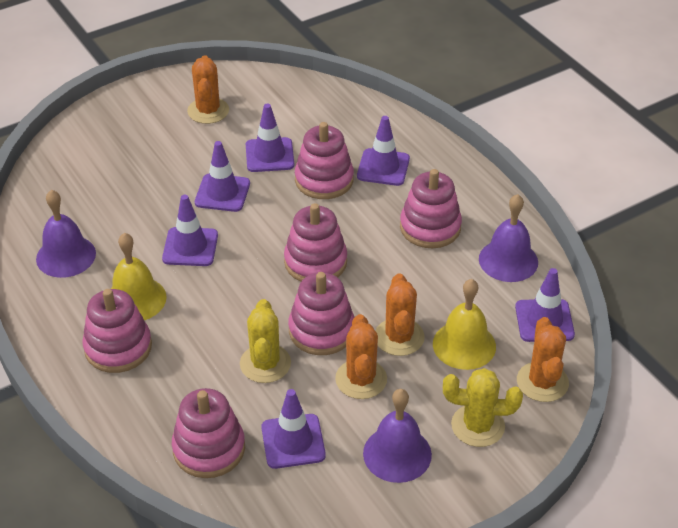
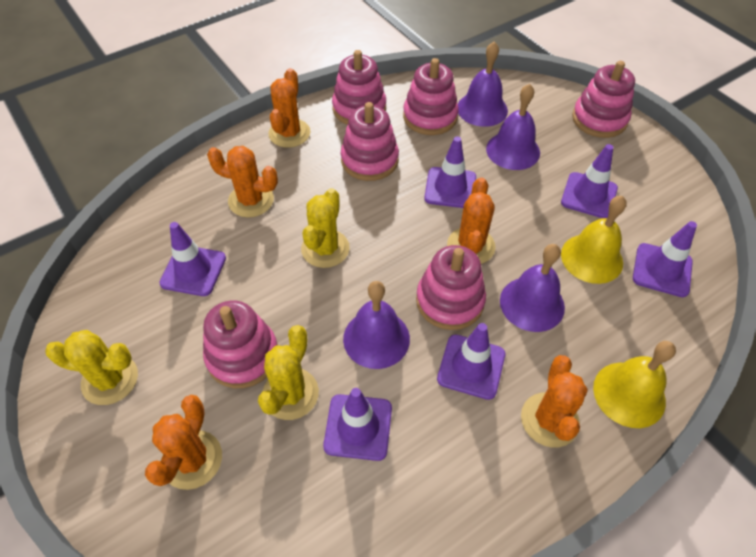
orange cactus: [187,55,229,124] [335,314,387,399] [375,274,425,356] [517,317,569,402] = 4 -> [145,395,222,490] [207,146,278,218] [268,68,310,148] [447,177,496,264] [521,355,588,448] = 5
purple bell: [36,190,96,278] [363,389,432,483] [479,194,538,282] = 3 -> [343,281,410,369] [458,42,508,127] [486,84,540,170] [500,244,565,332] = 4
yellow cactus: [240,299,291,383] [443,368,523,447] = 2 -> [45,330,138,405] [258,325,319,420] [301,188,350,268] = 3

